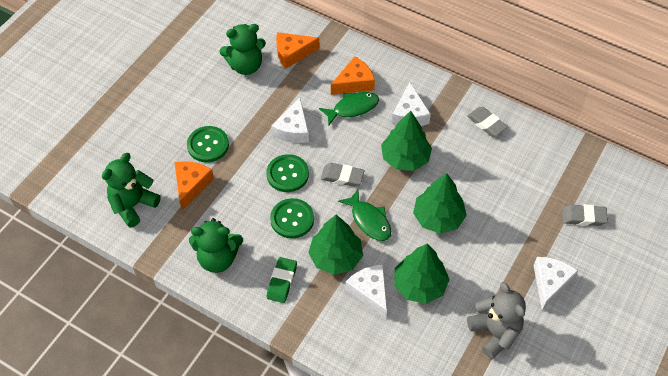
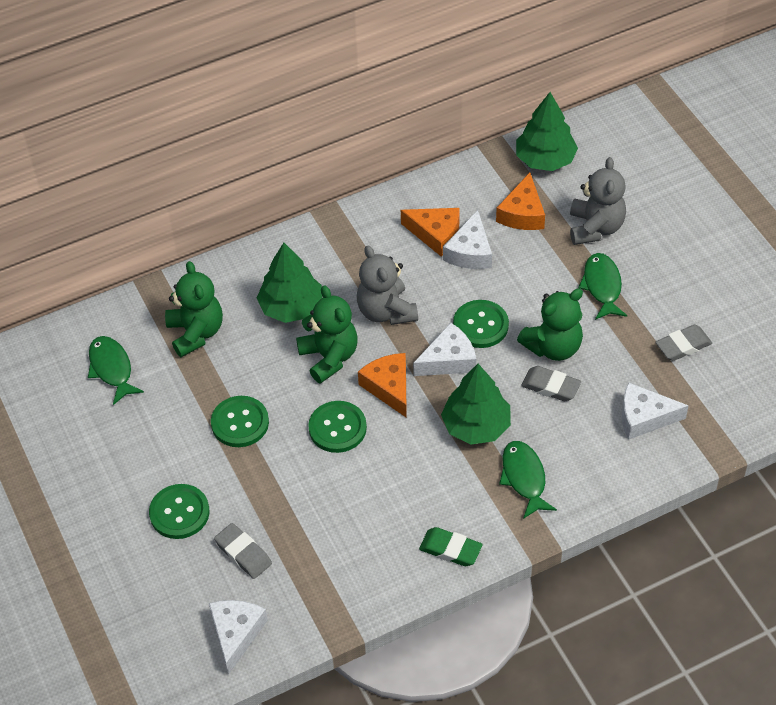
green button: [187,126,229,163] [266,154,309,192] [270,198,314,239] = 3 -> [149,484,209,539] [211,396,269,447] [308,401,367,453] [453,300,509,348] = 4
green fish: [319,92,379,125] [338,189,391,241] = 2 -> [88,336,144,405] [499,441,557,519] [578,253,627,320] = 3
green tree: [308,215,363,275] [381,111,432,171] [394,244,450,304] [413,173,467,234] = 4 -> [257,243,322,323] [441,364,511,445] [516,92,578,171] = 3
grey teddy bear: [467,282,526,359] = 1 -> [357,245,418,325] [570,157,626,245] = 2

